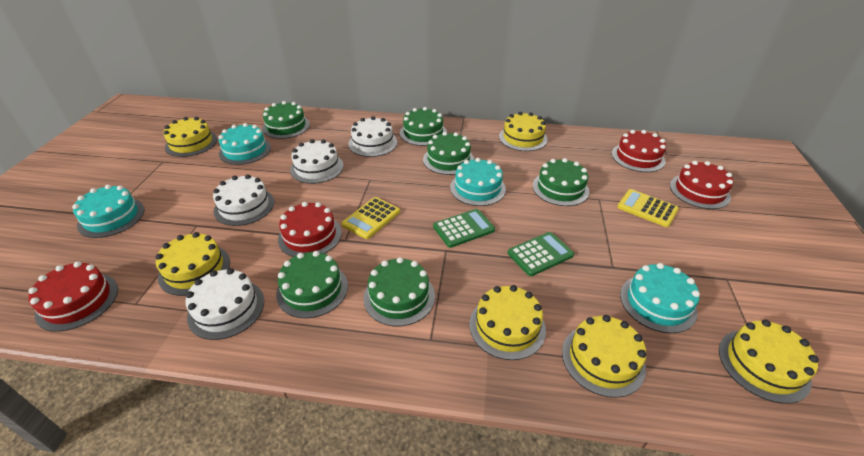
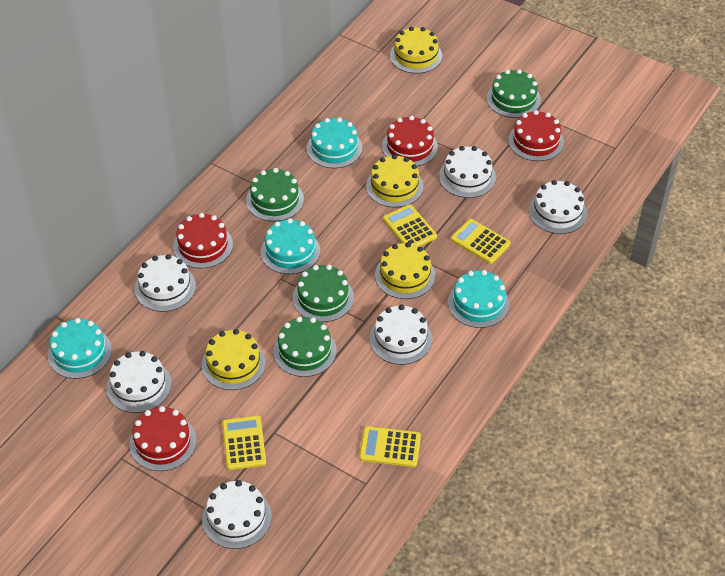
green cake: [262,101,310,139] [276,251,348,318] [364,257,435,326] [400,107,447,146] [423,132,474,175] [533,158,589,206] = 6 -> [246,168,304,222] [273,317,337,377] [293,265,354,322] [487,69,541,118] = 4
green calculator: [433,209,495,248] [508,232,574,276] = 2 -> none = 0
white cake: [186,268,264,340] [213,174,274,226] [290,139,344,184] [348,116,397,157] = 4 -> [107,351,171,413] [135,254,196,312] [202,480,272,549] [369,305,432,365] [439,146,496,198] [529,180,587,234] = 6
yellow cake: [156,232,230,296] [163,117,217,157] [469,285,546,360] [499,112,548,151] [562,315,647,398] [719,320,819,404] = 6 -> [202,329,266,390] [366,154,423,208] [375,242,435,299] [390,27,442,74] = 4
yellow calculator: [341,197,400,239] [617,189,679,227] = 2 -> [222,415,266,470] [359,426,421,467] [383,204,437,247] [451,219,511,264] = 4

